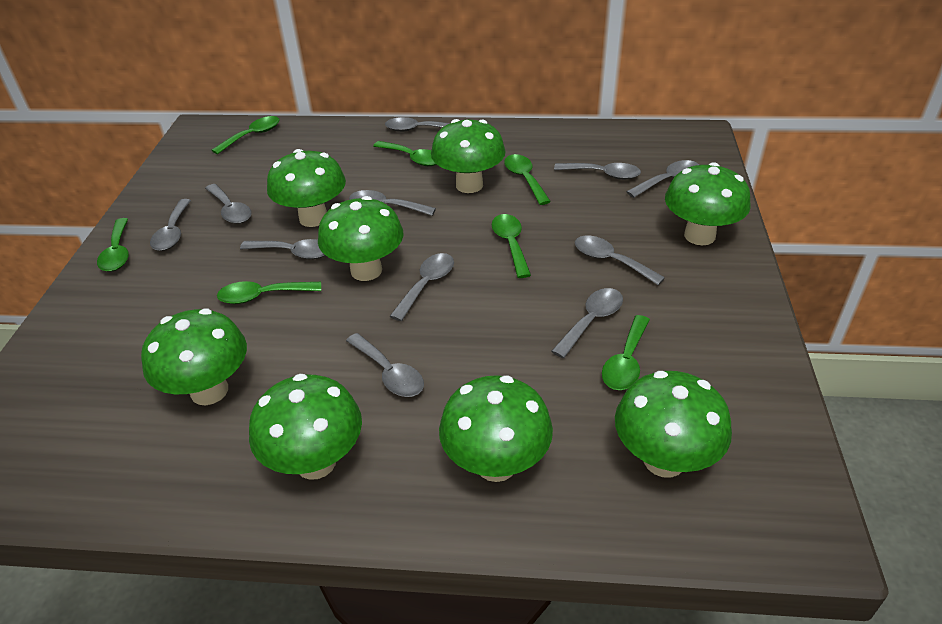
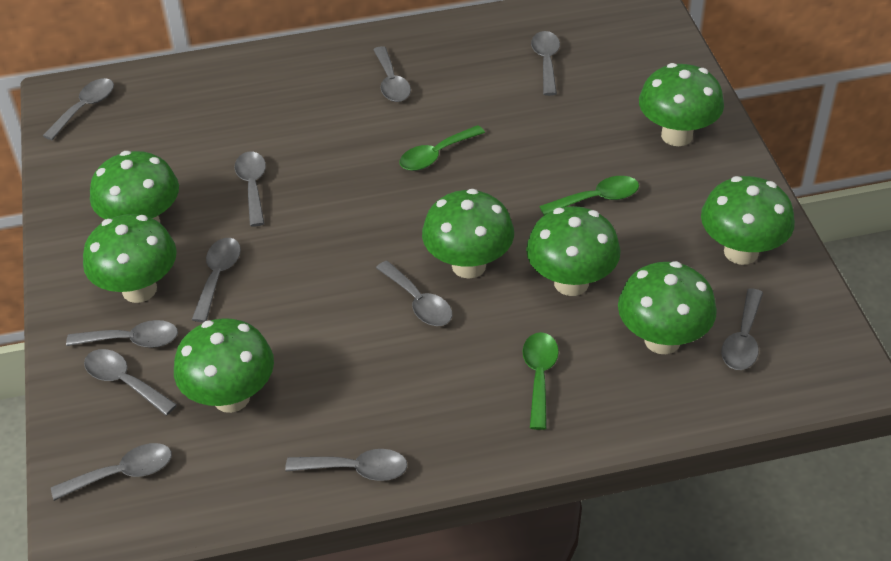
green spoon: [97,218,129,272] [212,116,279,154] [217,281,321,304] [373,141,437,166] [492,214,531,278] [504,154,551,205] [602,315,650,390] = 7 -> [399,125,485,171] [523,332,559,430] [539,176,639,215] = 3

